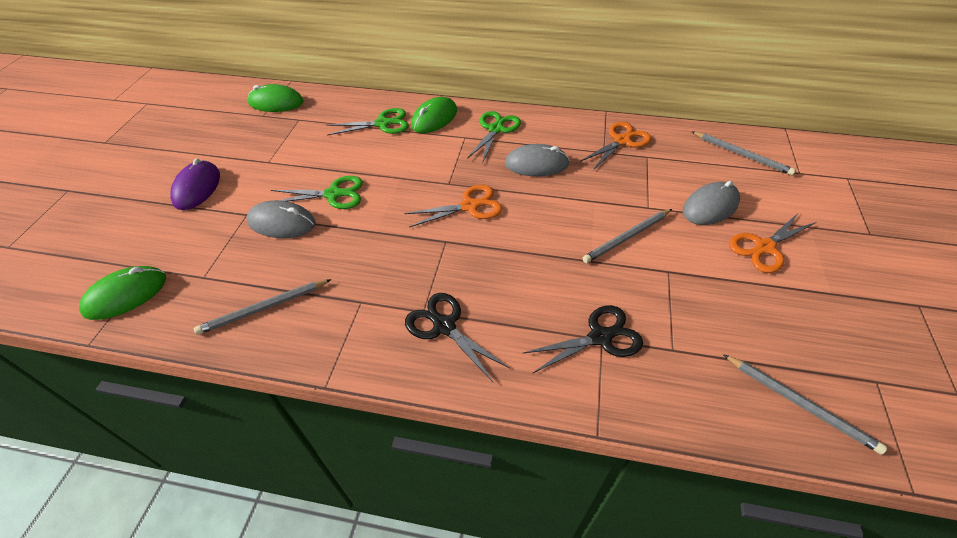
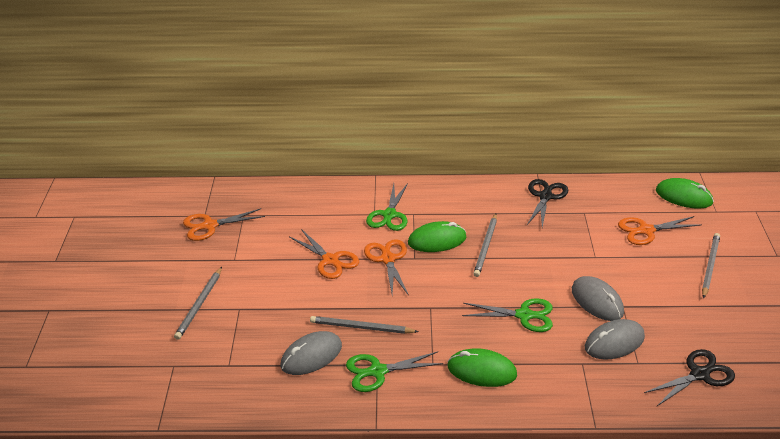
orange scissors: [404,185,502,227] [580,122,651,170] [729,213,816,273] = 3 -> [183,208,265,241] [289,229,359,279] [364,239,409,296] [618,216,700,245] = 4
purple mouse: [170,159,220,210] = 1 -> none = 0

